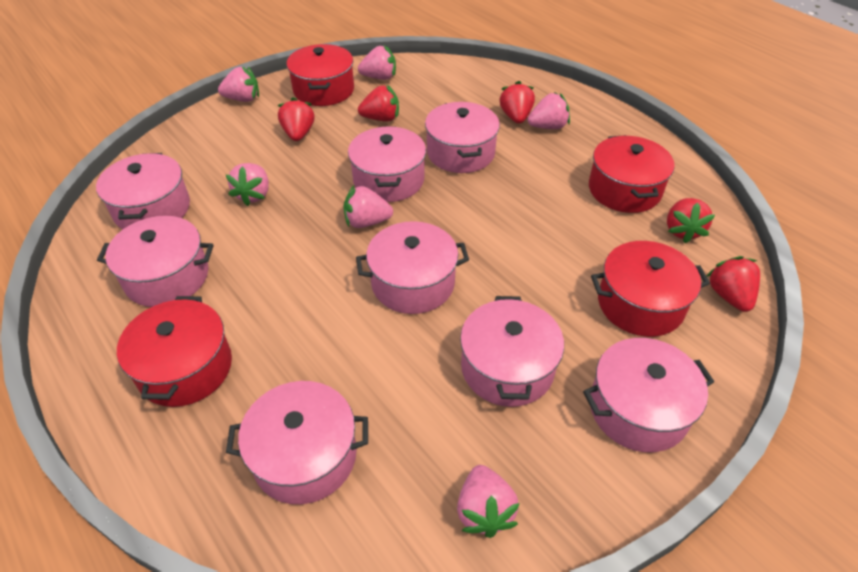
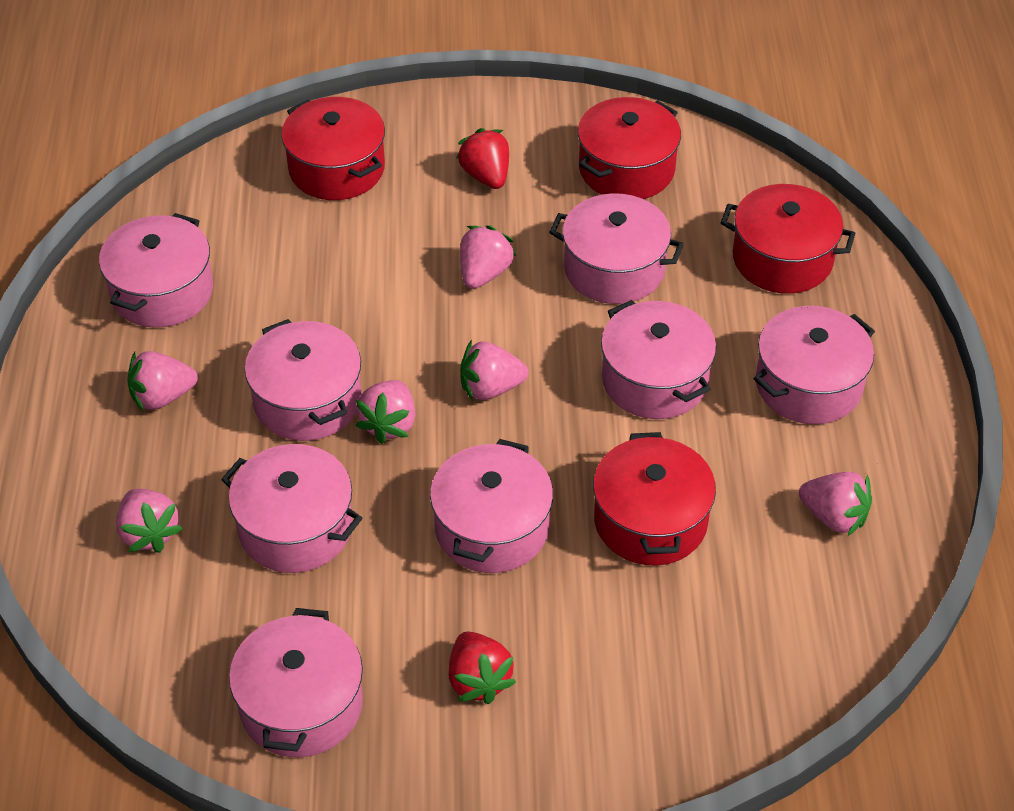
red strawberry: [278,97,314,141] [358,85,399,122] [500,81,535,124] [667,198,715,243] [706,256,760,312] = 5 -> [448,631,516,704] [456,128,509,189] = 2

